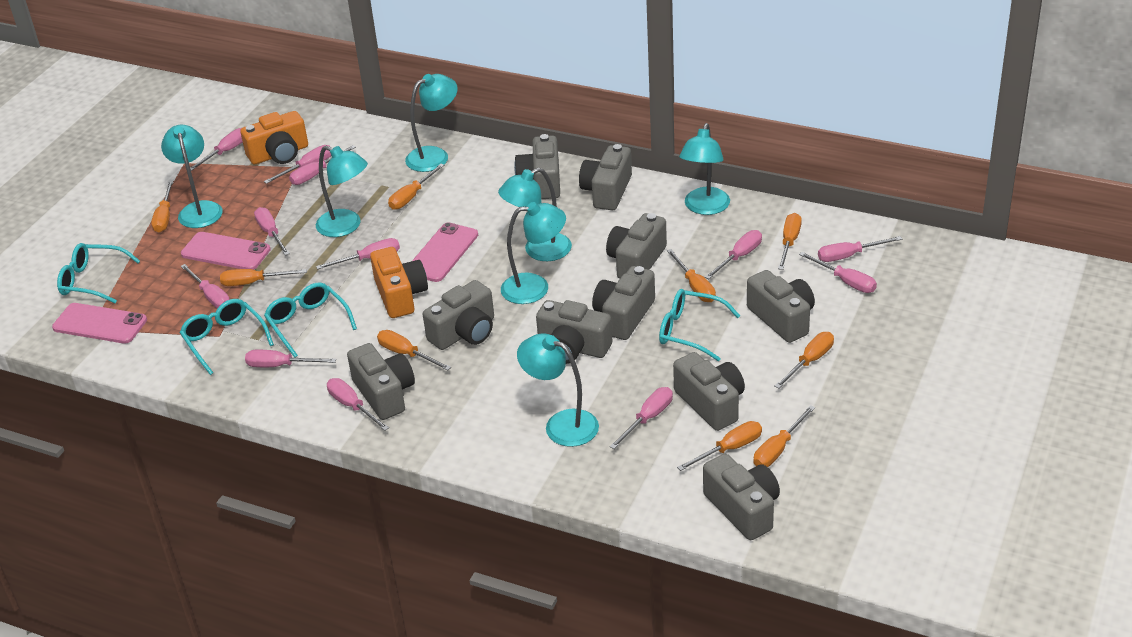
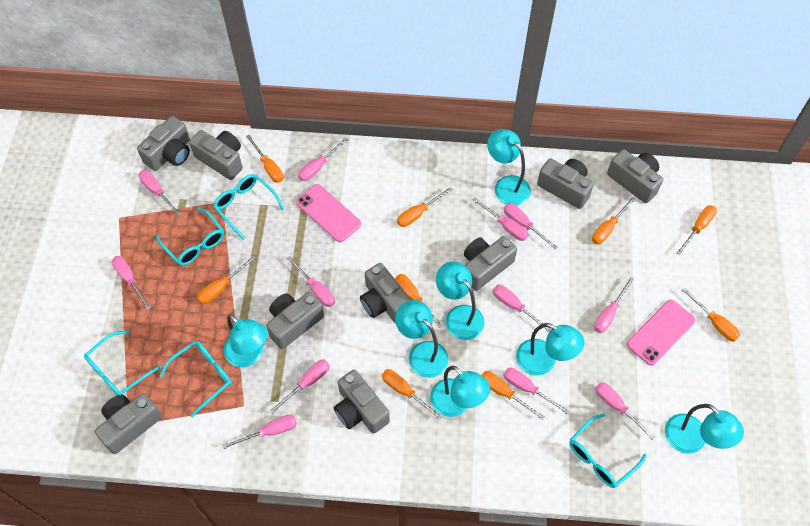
grey camera: [347,343,415,420] [423,280,494,350] [514,134,560,199] [536,300,612,364] [579,144,632,210] [592,266,655,340] [606,213,667,279] [673,352,745,431] [703,454,780,540] [747,270,815,343] = 10 -> [95,393,162,454] [137,116,190,171] [189,130,243,180] [266,292,324,349] [334,370,390,434] [360,263,411,323] [464,236,517,291] [537,158,594,209] [607,149,663,203] = 9
orange camera: [240,111,308,164] [370,247,428,318] = 2 -> none = 0
pink phone: [52,303,147,344] [181,232,271,270] [412,222,478,282] = 3 -> [296,184,361,242] [627,300,695,366] = 2
turquoise glasses: [57,243,140,303] [180,299,274,375] [264,283,357,358] [659,289,740,361] = 4 -> [84,330,162,395] [156,208,224,266] [159,341,232,417] [213,174,284,240] [569,413,647,488] = 5

